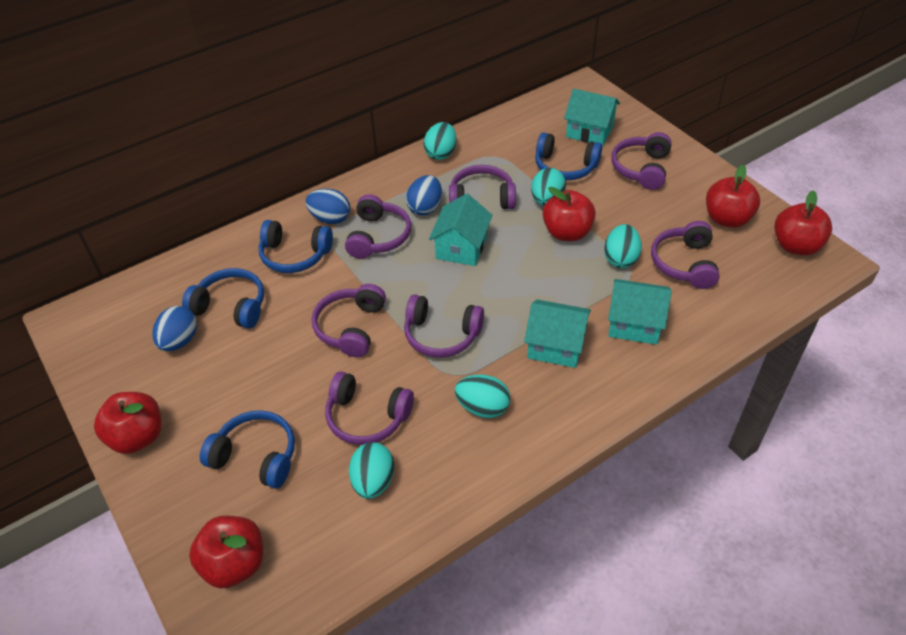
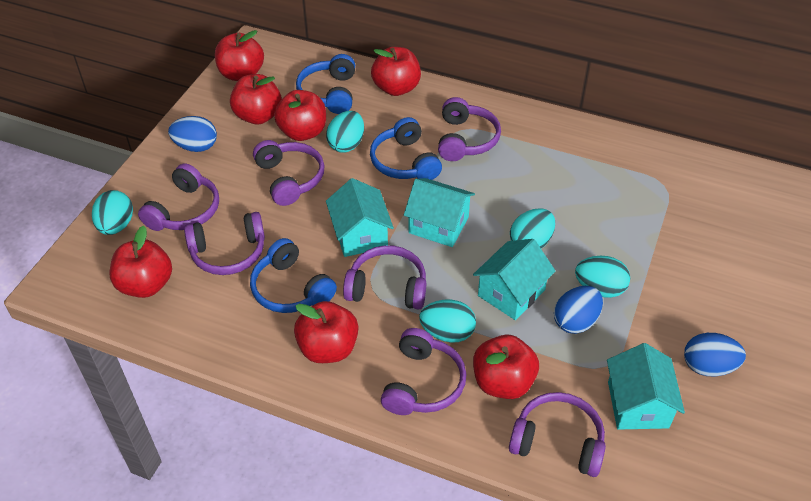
blue headphones: [182,268,264,329] [200,410,295,489] [258,220,333,273] [535,132,602,180] = 4 -> [250,238,337,313] [296,54,355,114] [370,117,442,180] = 3
red apple: [94,392,162,454] [189,516,263,588] [543,187,596,241] [706,165,760,228] [774,190,832,256] = 5 -> [109,226,172,298] [215,30,264,81] [230,74,282,124] [274,90,326,141] [294,301,358,363] [371,47,421,96] [473,335,539,399] = 7

